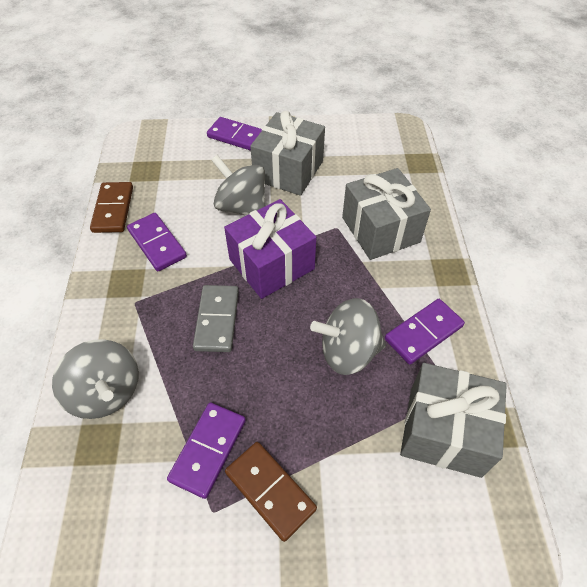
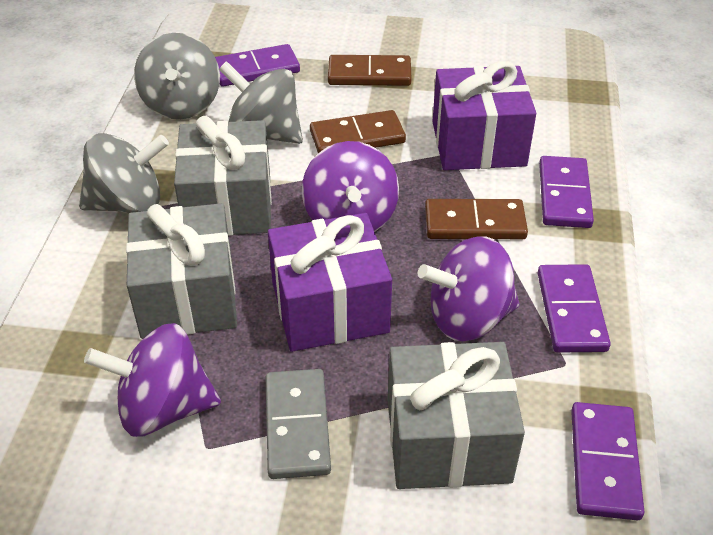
brown domino: [90,182,133,233] [225,442,317,542] = 2 -> [310,110,406,153] [328,55,412,86] [425,199,528,239] = 3
purple gift: [224,199,316,299] = 1 -> [268,213,392,352] [432,61,536,170] = 2
purple spinning top: none = 0 -> [84,323,221,437] [302,141,399,232] [418,236,519,341] = 3

